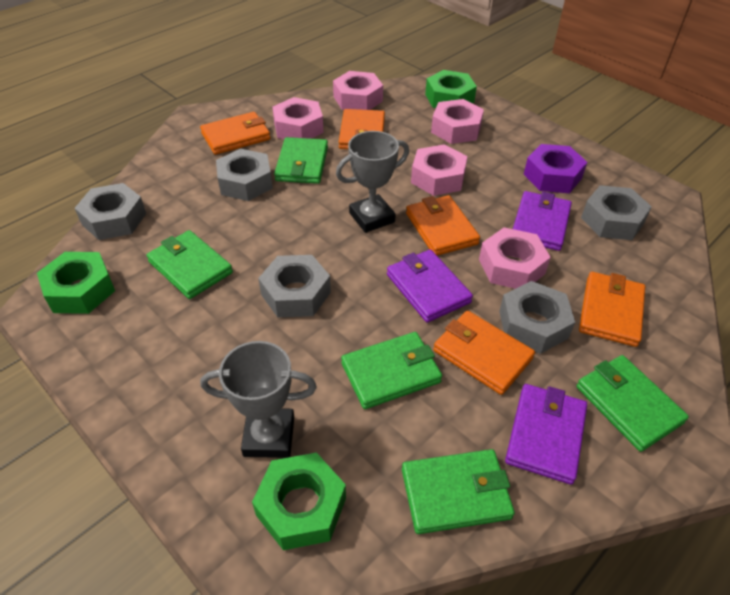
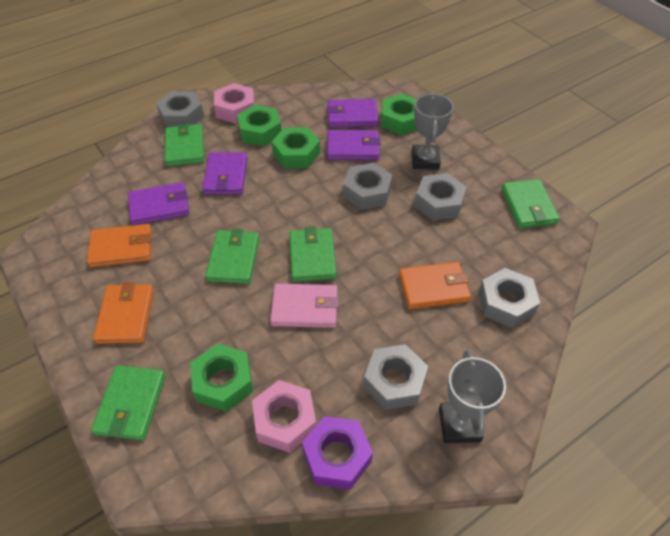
green nut: [37,252,115,314] [252,453,346,550] [425,70,477,108] = 3 -> [190,344,253,412] [237,105,282,146] [271,127,320,168] [382,94,417,135] = 4
orange wallet: [200,112,270,155] [339,109,385,149] [406,195,480,256] [433,311,535,395] [579,272,645,347] = 5 -> [87,224,152,268] [93,282,154,344] [399,262,471,309] = 3
pink nut: [272,97,324,139] [333,71,383,110] [411,144,468,196] [431,99,484,144] [479,227,551,289] = 5 -> [214,83,255,124] [252,380,316,453] = 2
pink wallet: none = 0 -> [270,284,339,328] = 1
purple wallet: [387,249,473,323] [505,384,587,485] [513,191,572,251] = 3 -> [128,182,189,225] [202,152,248,195] [327,99,378,128] [327,130,381,160] = 4

